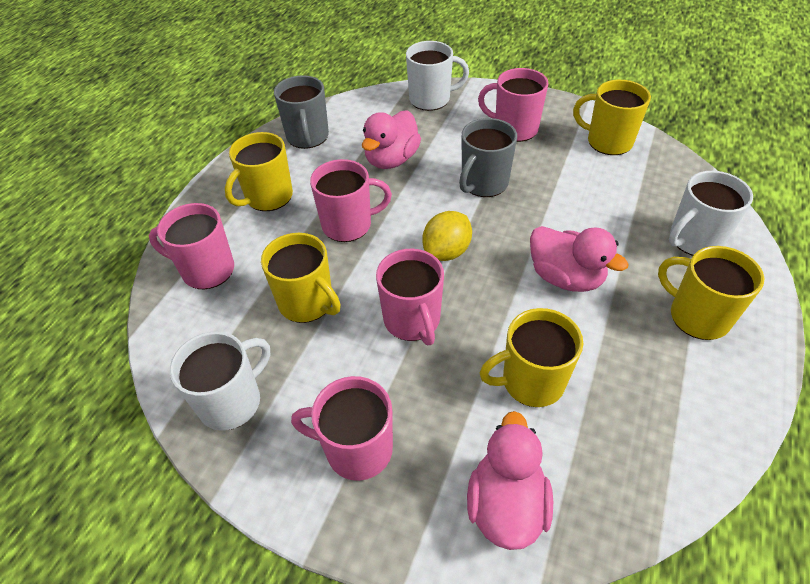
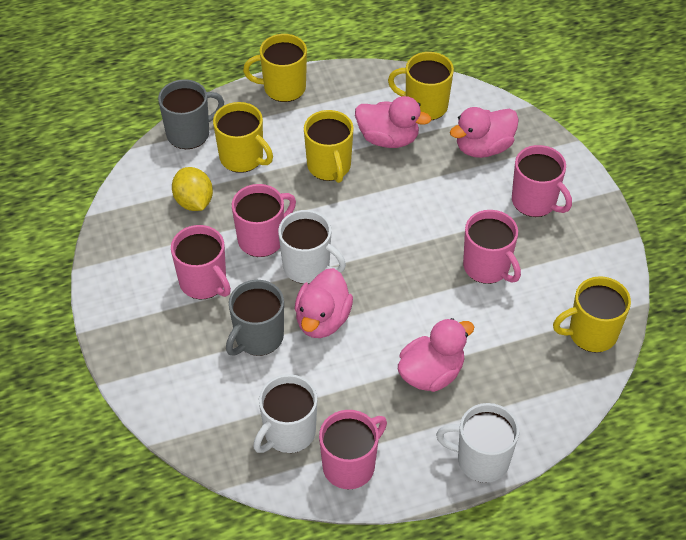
pink duck: [362,110,421,169] [467,411,553,550] [530,226,629,292] = 3 -> [295,268,353,338] [355,96,431,148] [398,318,474,392] [450,107,519,158] = 4

